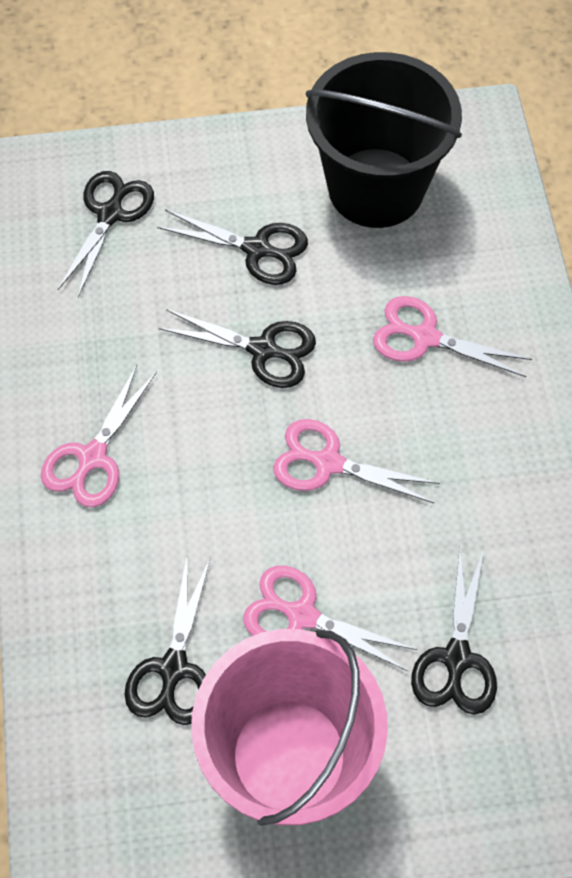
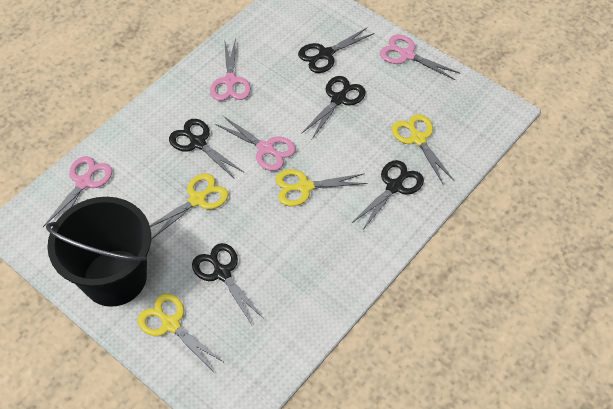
pink bucket: [191,629,388,826] = 1 -> none = 0
yellow scissors: none = 0 -> [138,294,223,372] [150,174,229,240] [275,169,367,206] [392,114,454,184] = 4

